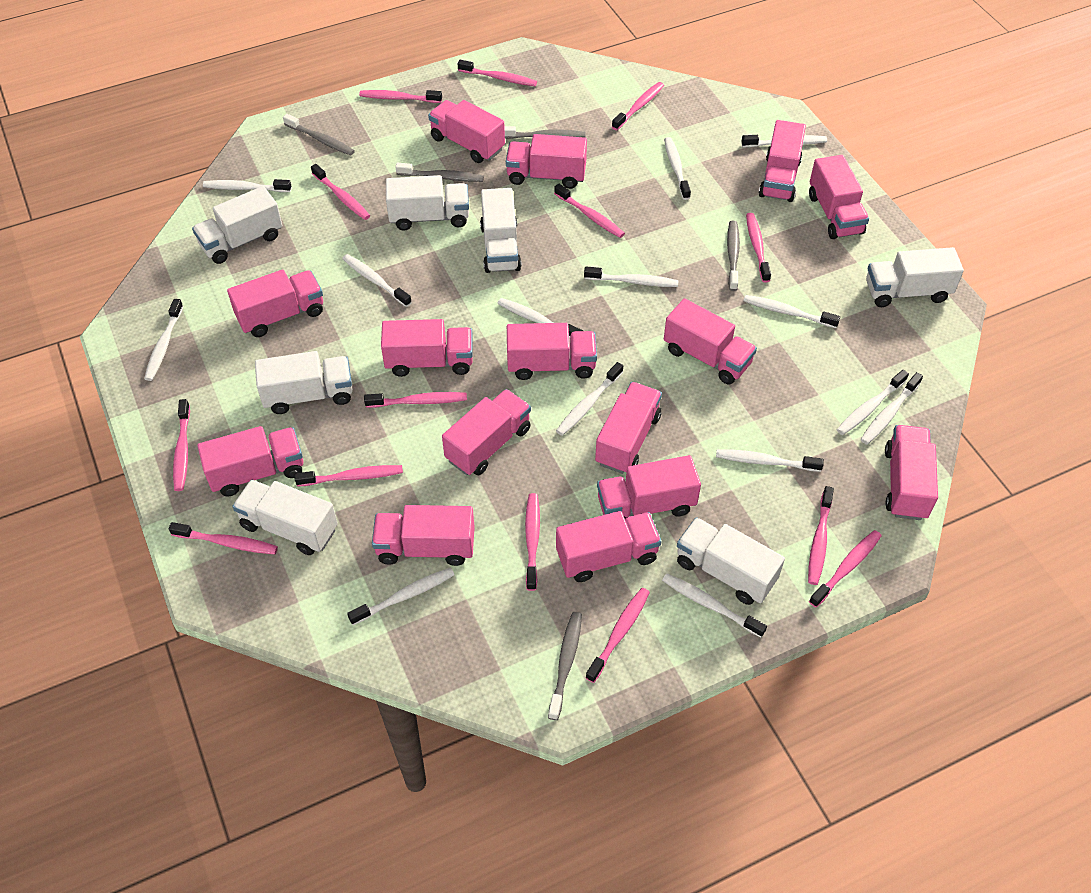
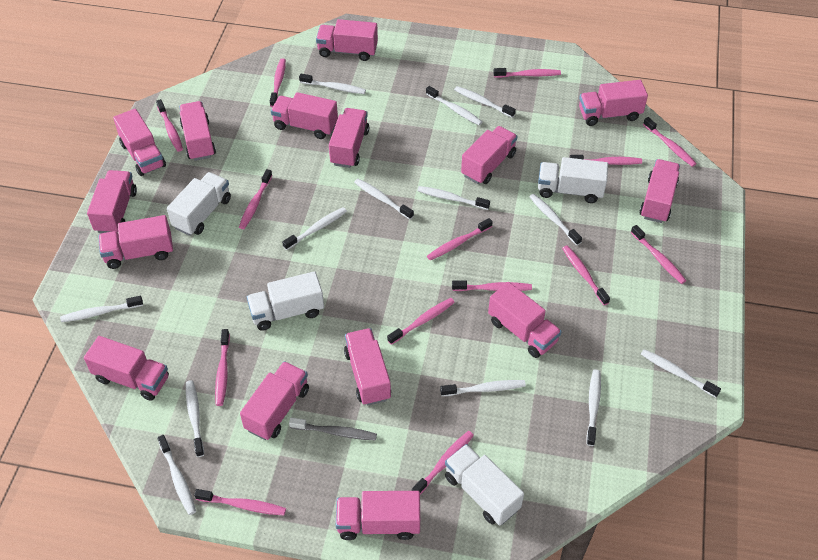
grey toothbrush: [283,114,355,155] [396,163,484,182] [504,126,586,139] [548,612,582,720] [727,221,740,291] = 5 -> [289,418,377,441] = 1
white toothbrush: [144,299,183,381] [203,179,291,192] [342,254,412,307] [347,568,454,625] [497,298,583,338] [556,362,623,436] [584,266,679,287] [662,573,767,638] [664,137,691,200] [716,449,824,472] [741,135,827,147] [744,295,840,328] [837,370,909,435] [860,372,923,444] = 14 -> [60,296,143,322] [157,435,196,515] [186,380,204,457] [282,207,347,250] [299,74,366,94] [354,179,414,219] [417,186,490,210] [426,86,482,125] [440,380,526,396] [454,86,516,118] [530,194,582,245] [586,369,601,446] [641,349,721,398] = 13
white truck: [192,186,283,264] [232,480,338,555] [255,351,353,414] [386,175,469,231] [480,188,521,273] [677,517,785,605] [866,247,964,307] = 7 -> [167,172,231,236] [247,271,324,331] [445,444,524,526] [538,157,608,203] = 4

